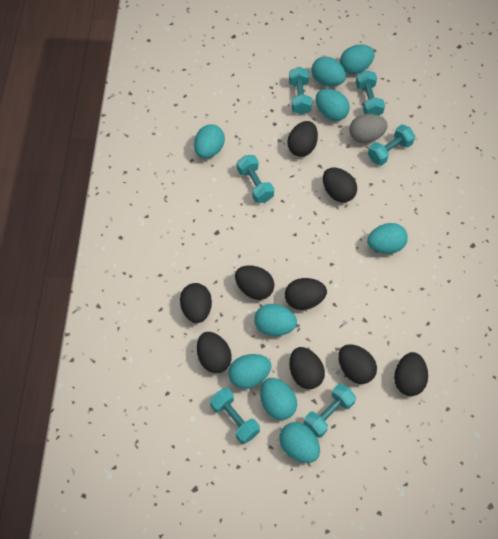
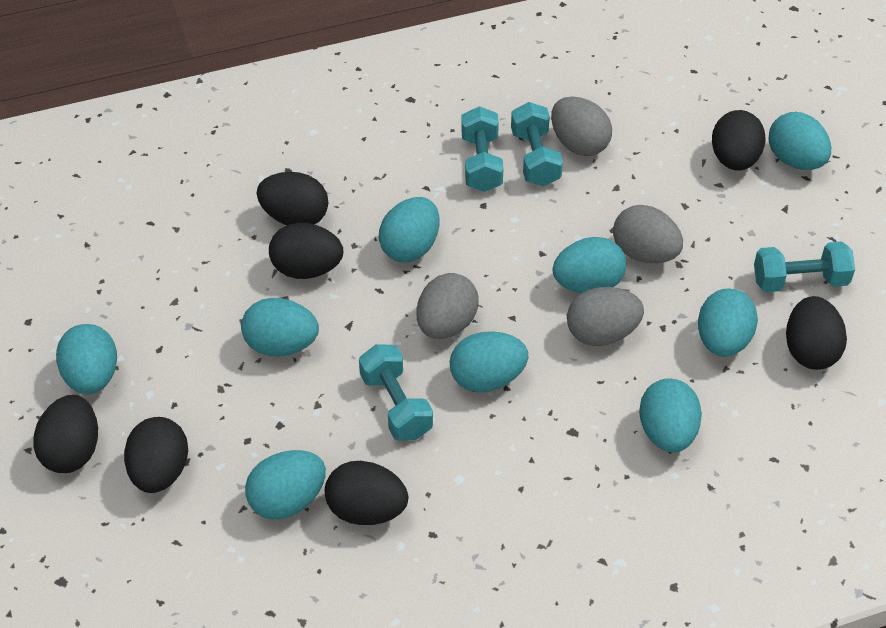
black egg: [180,283,212,323] [197,332,232,373] [235,266,274,300] [285,278,327,310] [287,121,318,157] [289,347,325,389] [323,168,357,202] [338,344,377,384] [394,352,428,396] = 9 -> [33,395,98,473] [124,417,188,493] [257,172,328,225] [269,223,343,279] [325,461,408,525] [712,110,765,171] [786,296,847,370] = 7
grey egg: [349,114,388,143] = 1 -> [416,273,479,339] [551,96,612,156] [567,287,644,346] [613,205,683,263] = 4
turquoise dumbbell: [210,388,260,444] [237,155,274,203] [289,67,312,115] [304,383,356,438] [356,70,385,115] [368,124,415,166] = 6 -> [359,344,433,441] [461,106,504,192] [511,102,563,187] [754,241,855,292] = 4

